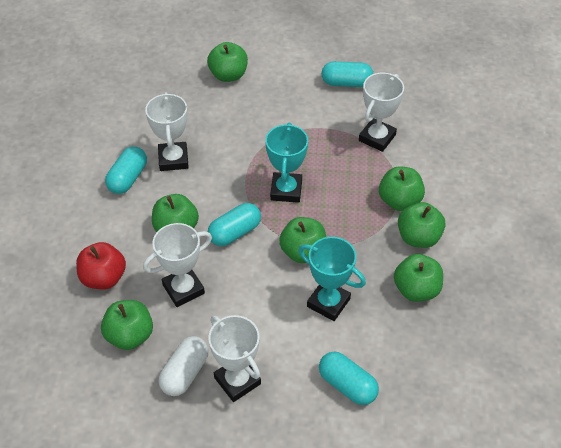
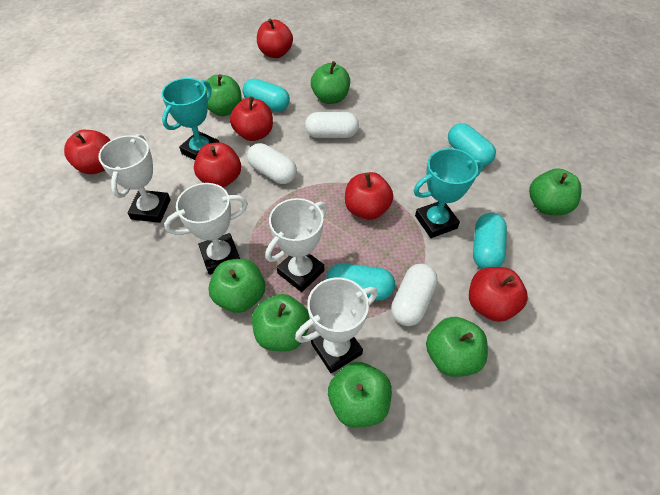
red apple: [76,242,126,289] = 1 -> [64,130,111,174] [194,142,241,187] [230,97,273,141] [257,18,293,58] [345,172,393,220] [469,267,528,322] = 6
white capsule: [159,336,209,396] = 1 -> [247,143,297,184] [305,112,359,138] [391,264,438,326] = 3

